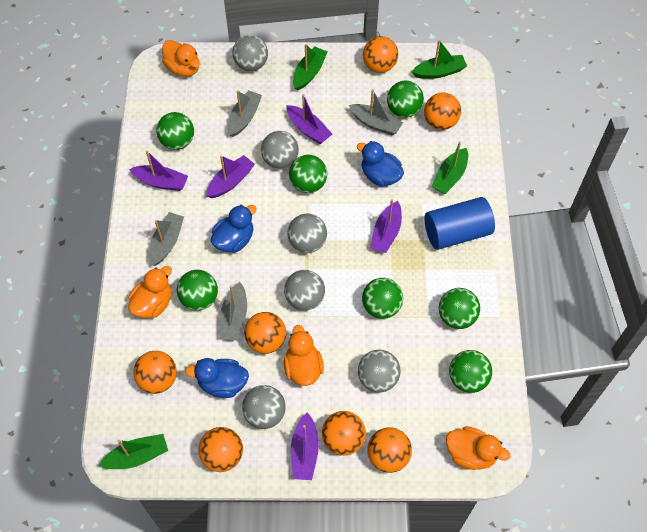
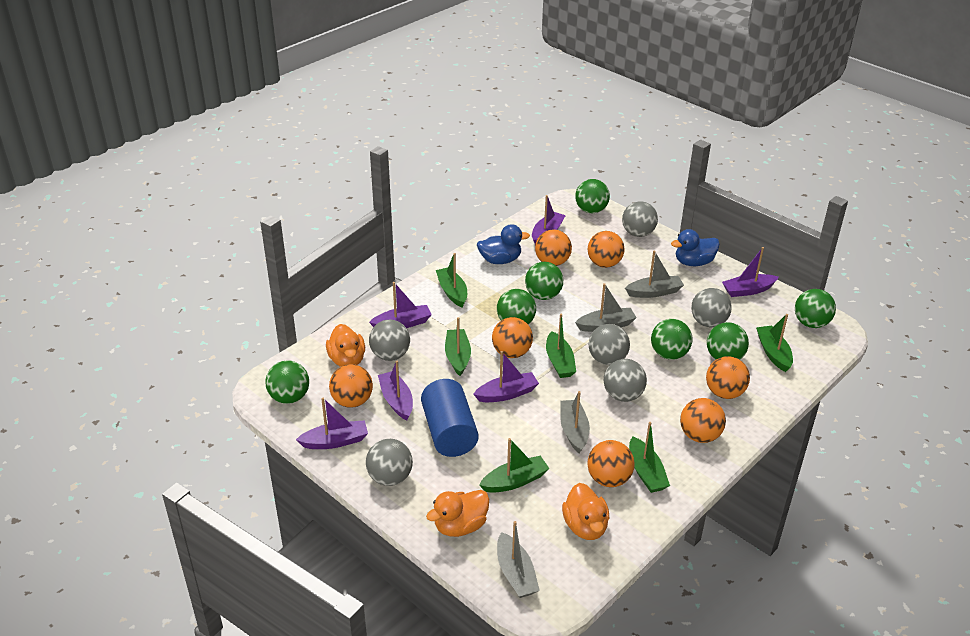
blue duck: [185,358,249,398] [211,205,257,253] [357,141,404,187] = 3 -> [477,224,530,264] [671,229,720,266] = 2
green boat: [98,434,168,469] [293,44,327,91] [412,40,467,79] [432,141,468,194] = 4 -> [436,253,467,307] [445,317,471,376] [479,438,550,493] [546,314,576,378] [629,422,670,493] [756,314,793,372] = 6
orange duck: [128,266,172,318] [162,40,200,77] [284,325,324,386] [446,426,510,470] = 4 -> [326,324,365,367] [426,490,489,537] [562,483,609,540] = 3
purple boat: [129,151,188,191] [206,155,255,198] [286,94,332,144] [291,412,319,480] [370,199,402,253] = 5 -> [296,398,368,449] [369,282,432,328] [378,361,413,420] [473,351,539,402] [532,195,566,244] [722,247,779,297] = 6

